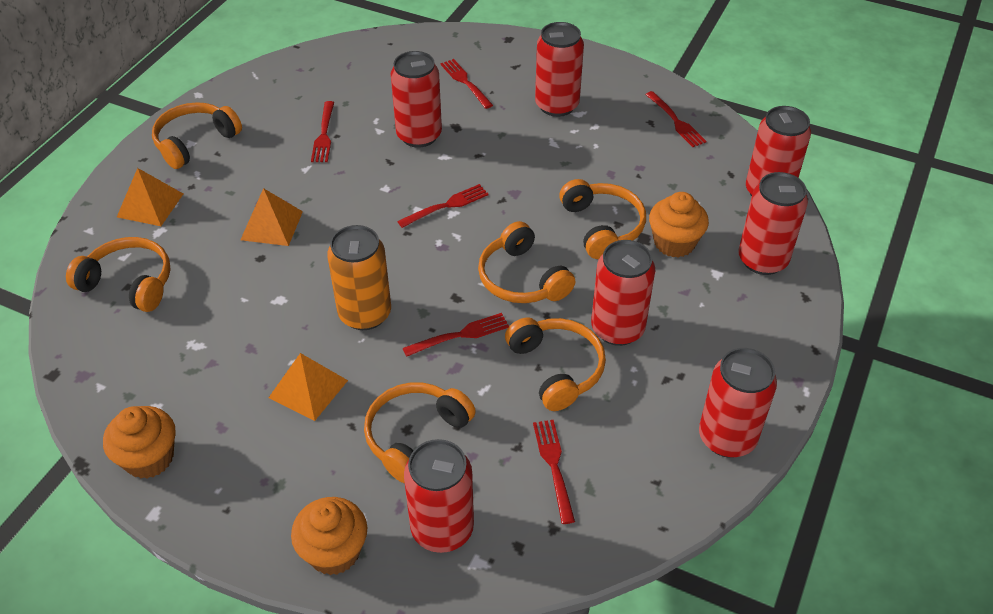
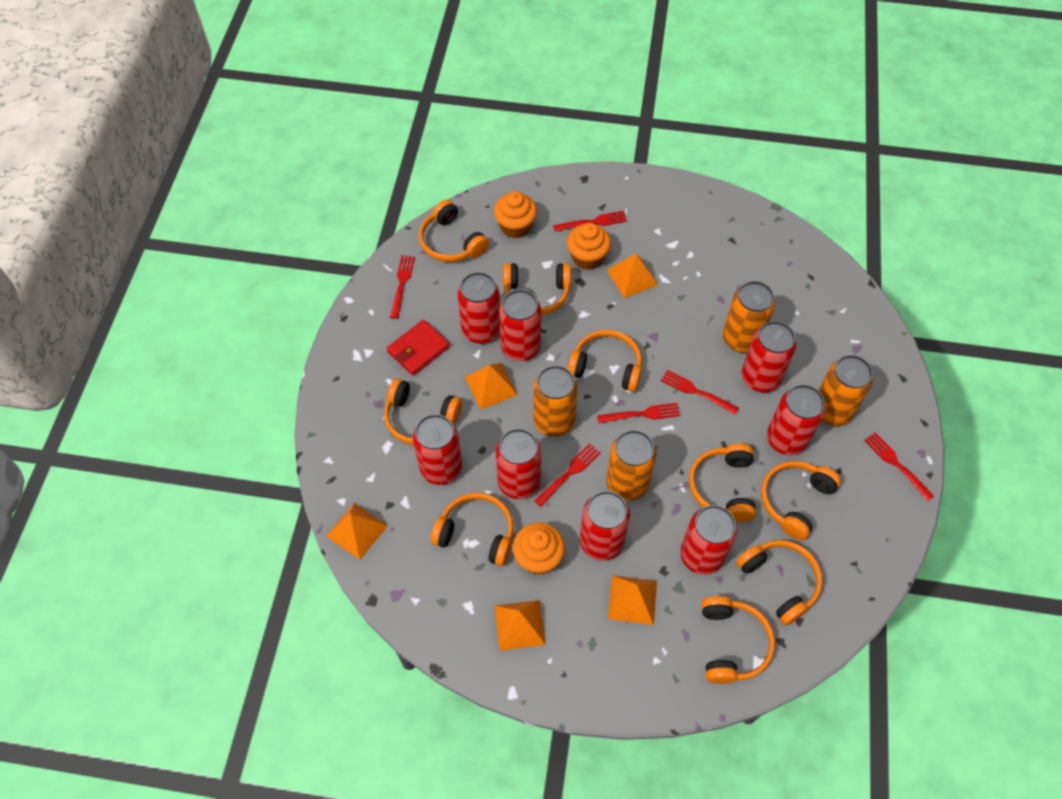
orange can: [327,225,391,330] = 1 -> [533,365,578,437] [606,430,657,501] [723,281,775,352] [819,355,873,426] = 4
orange headphones: [66,237,171,312] [152,102,242,169] [364,382,476,484] [478,221,575,303] [505,317,606,411] [559,179,646,259] = 6 -> [384,378,462,445] [419,200,489,262] [431,493,514,566] [503,263,571,315] [568,330,642,392] [689,444,756,522] [702,596,775,684] [736,540,823,625] [761,461,841,540] = 9
orange pyramid: [117,168,183,226] [241,188,303,246] [269,353,348,421] = 3 -> [326,503,388,560] [465,363,518,410] [495,600,546,651] [607,254,658,298] [608,575,657,625] = 5
red can: [391,51,442,148] [404,439,474,553] [535,22,584,117] [591,240,655,346] [699,348,777,458] [739,172,808,275] [746,106,811,196] = 7 -> [413,414,462,485] [457,272,500,344] [496,429,541,499] [499,289,541,361] [580,491,630,561] [680,505,737,575] [741,321,796,392] [767,384,825,455] = 8
red wallet: none = 0 -> [387,320,450,376] = 1

